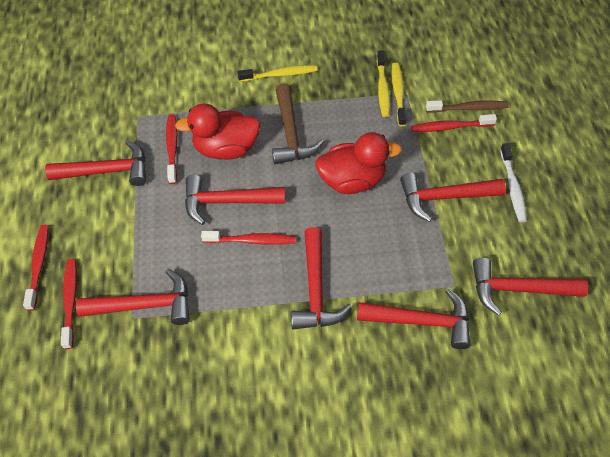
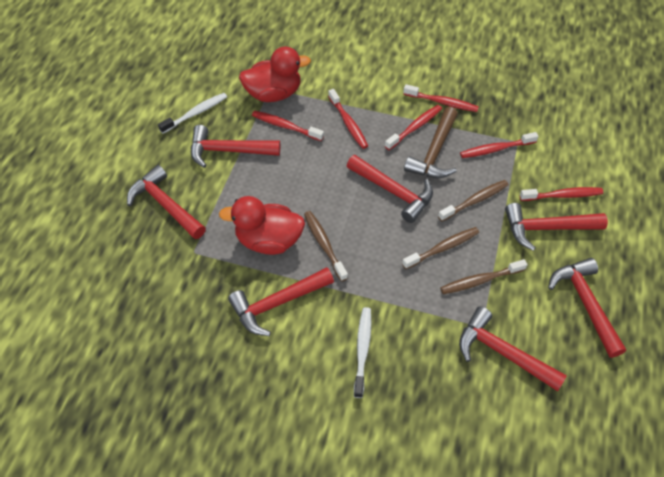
brown toothbrush: [426,100,509,113] = 1 -> [304,211,348,282] [402,227,479,269] [438,180,509,221] [440,259,528,294] = 4
red toothbrush: [23,225,49,311] [61,259,77,349] [166,114,178,184] [201,231,296,245] [411,114,497,132] = 5 -> [252,111,324,141] [328,89,368,149] [385,105,442,150] [403,84,479,112] [460,132,539,158] [520,187,603,201] = 6
white toothbrush: [500,143,527,222] = 1 -> [158,93,227,134] [354,307,371,398] = 2
yellow toothbrush: [238,65,318,82] [377,50,390,117] [392,63,406,126] = 3 -> none = 0

